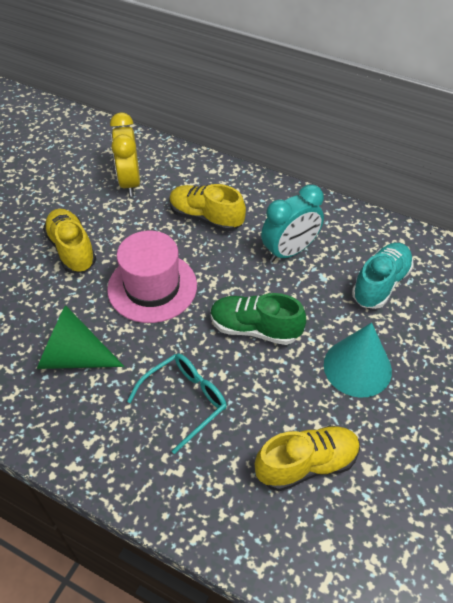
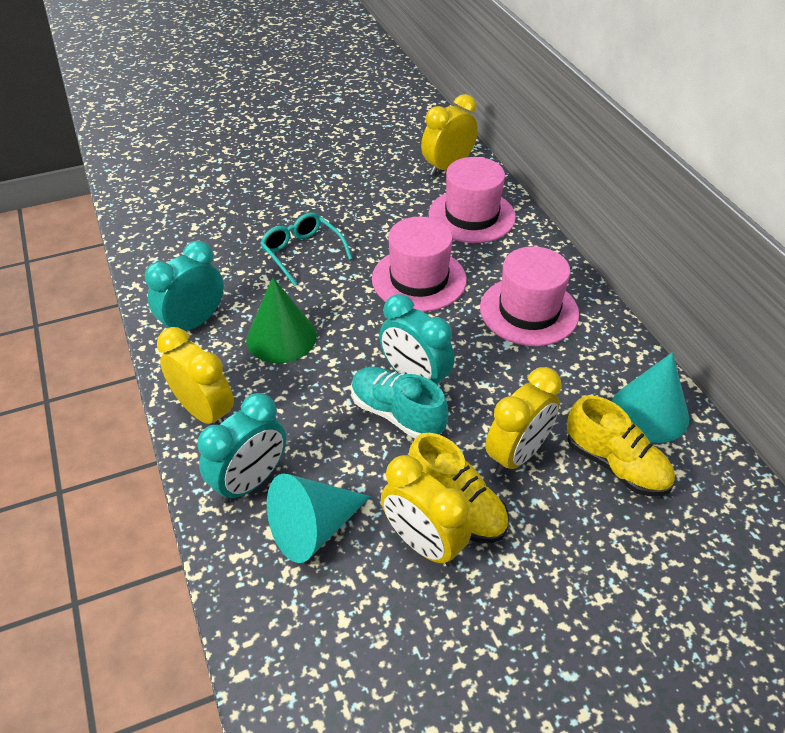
green shoe: [211,293,306,345] = 1 -> none = 0
pink hat: [107,231,197,323] = 1 -> [372,216,467,312] [428,157,516,243] [480,246,579,346] = 3
turquoise clock: [261,185,324,262] = 1 -> [145,241,224,331] [197,393,286,503] [379,294,455,385] = 3
turquoise cone: [324,323,392,398] = 1 -> [267,473,371,563] [612,352,689,443] = 2
yellow clock: [110,112,140,197] = 1 -> [157,327,234,425] [381,455,471,567] [421,94,478,176] [485,367,562,475] = 4
yellow shoe: [43,209,96,273] [169,184,246,232] [255,425,360,491] = 3 -> [409,433,509,543] [567,395,675,496] = 2

